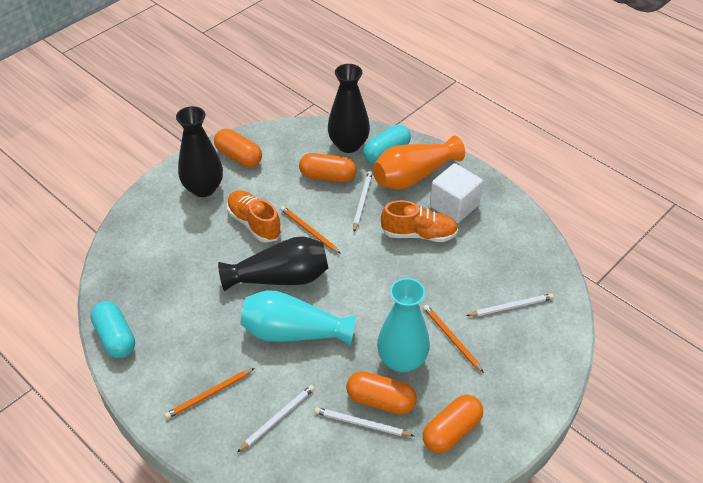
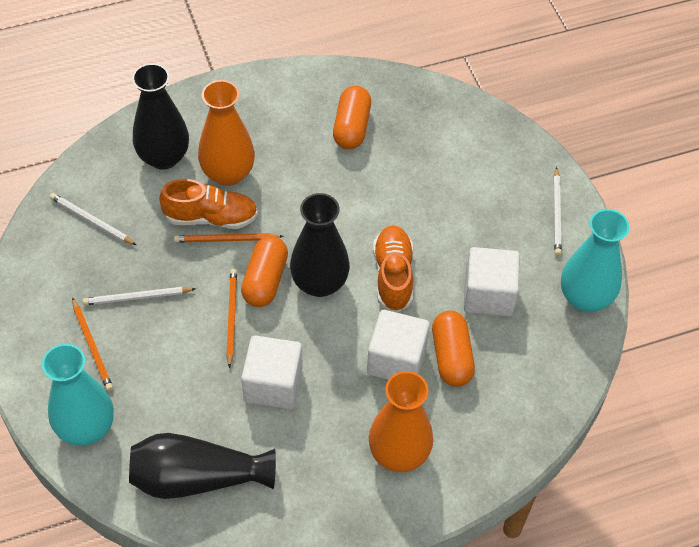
orange capsule: [214,129,262,167] [299,153,357,182] [346,371,417,415] [423,395,483,453] = 4 -> [241,236,288,307] [333,86,371,149] [432,311,475,387] = 3
orange vase: [373,136,465,190] = 1 -> [198,80,255,186] [369,371,433,472] = 2
turquoise capsule: [90,301,135,358] [363,125,411,164] = 2 -> none = 0
white cube: [430,163,483,223] = 1 -> [241,335,303,409] [367,310,430,380] [464,247,520,316] = 3
white pencil: [237,385,315,452] [314,407,414,436] [353,171,373,232] [466,294,554,316] = 4 -> [50,193,136,245] [83,287,196,305] [554,167,562,256] = 3

